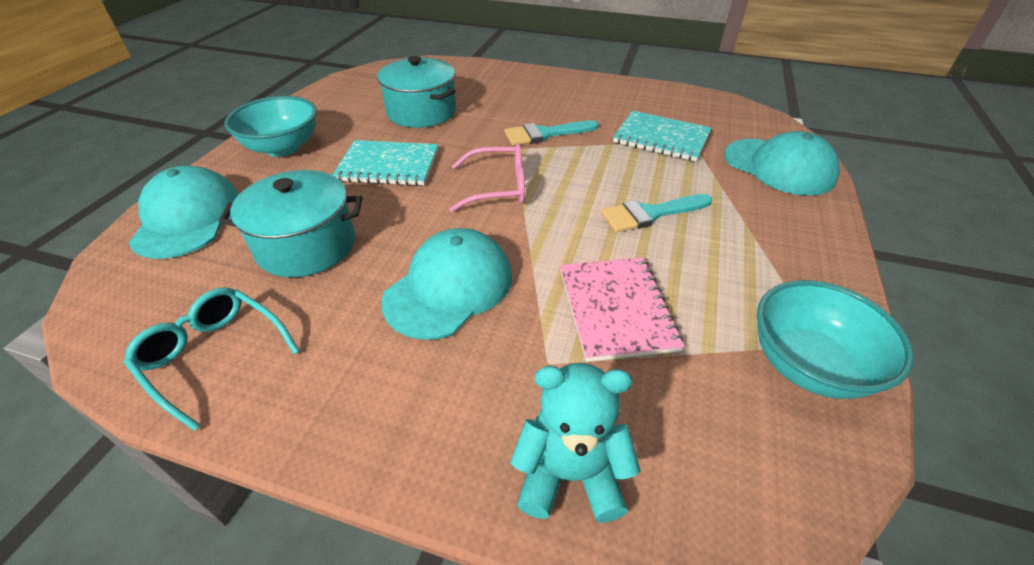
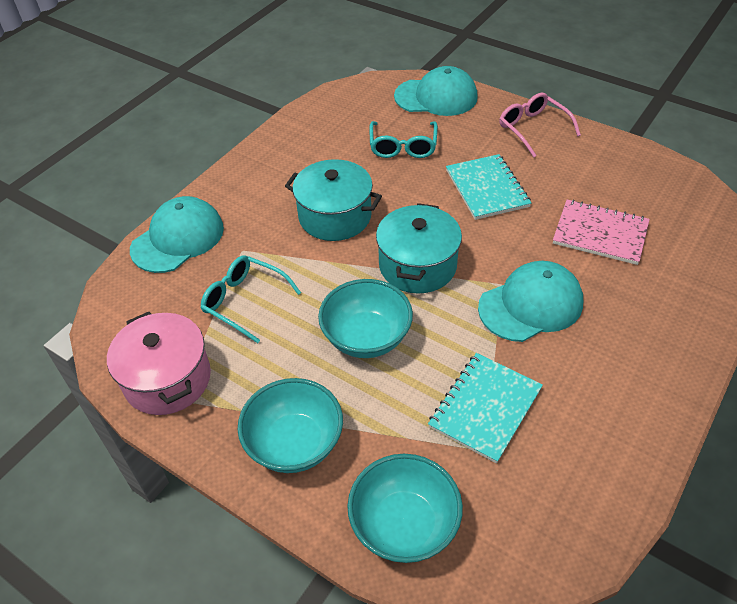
pink pot: none = 0 -> [107,312,211,415] = 1
turquoise bowl: [225,96,317,157] [757,280,914,399] = 2 -> [238,378,343,473] [318,279,413,358] [347,454,463,563] = 3
turquoise brush: [504,120,599,145] [601,194,712,232] = 2 -> none = 0
turquoise glasses: [124,287,300,431] = 1 -> [201,255,301,343] [369,121,438,158] = 2
turquoise teddy bear: [510,363,641,523] = 1 -> none = 0

